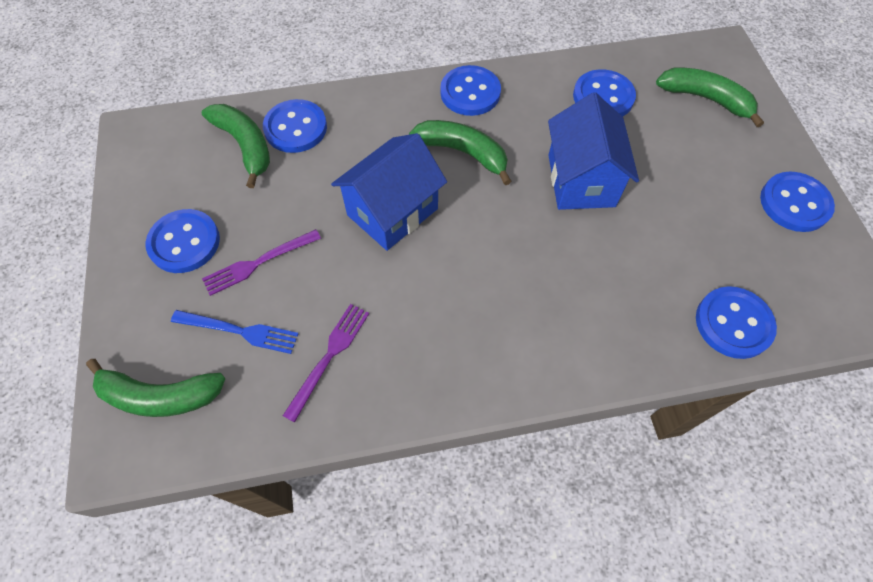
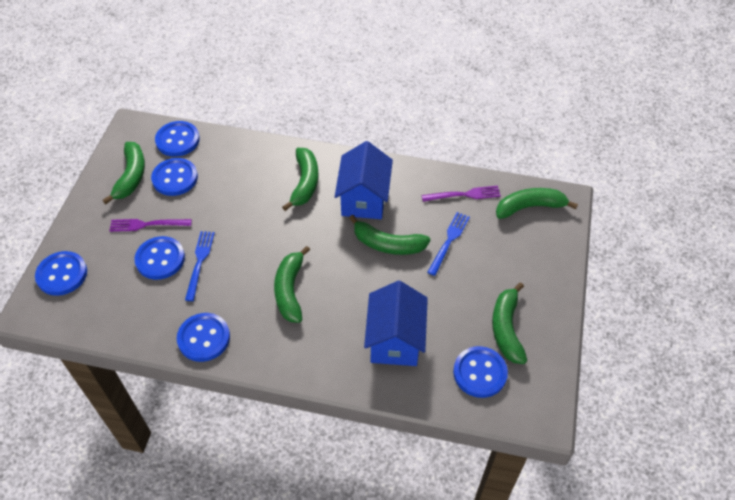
blue fork: [171,310,299,354] = 1 -> [185,231,215,301] [427,212,470,276] = 2
green banana: [86,359,225,417] [202,104,270,188] [409,120,512,185] [656,68,764,127] = 4 -> [102,142,145,204] [274,246,310,323] [282,148,318,211] [349,215,431,255] [492,282,527,364] [496,188,578,219] = 6

